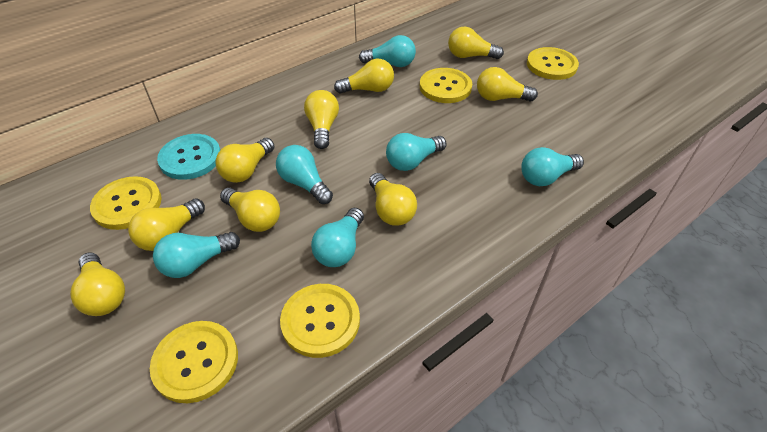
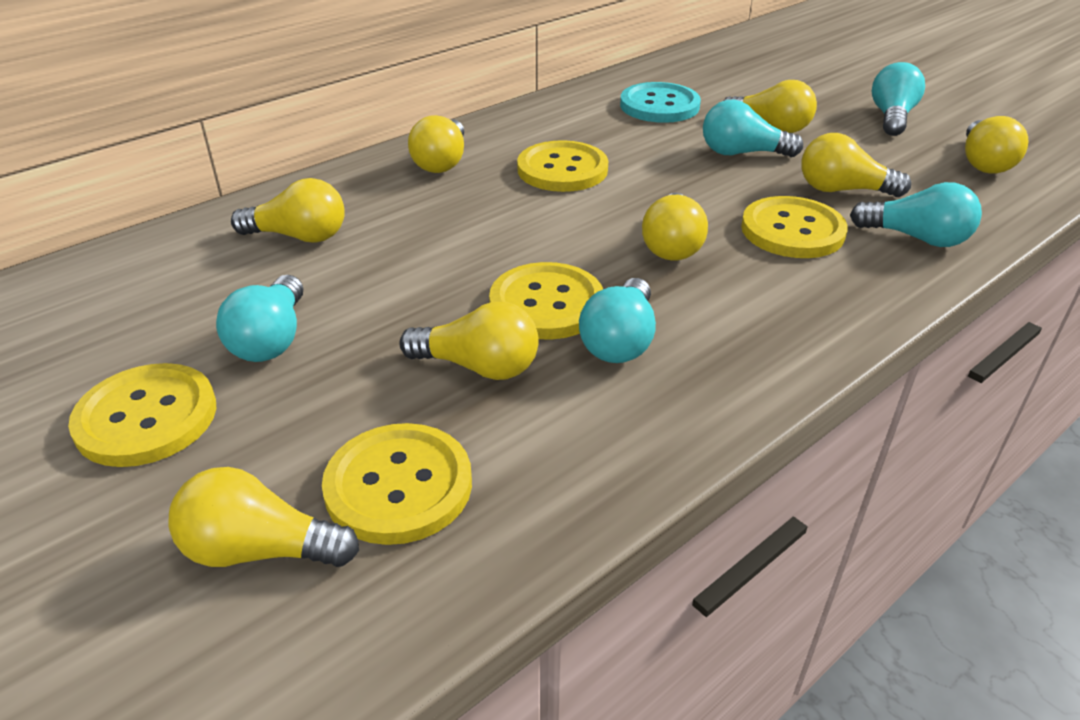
turquoise light bulb: [153,232,240,278] [276,145,333,204] [311,208,364,267] [359,35,416,67] [386,133,446,171] [521,147,584,186] = 6 -> [216,275,303,362] [579,278,656,363] [703,99,803,157] [850,182,982,247] [872,62,925,136] = 5
yellow light bulb: [70,253,125,316] [128,199,205,251] [215,138,275,183] [220,188,280,232] [304,90,339,149] [334,59,394,94] [369,173,417,226] [448,27,504,59] [477,67,538,102] = 9 -> [169,467,359,567] [231,178,345,243] [399,302,539,380] [408,115,464,173] [642,193,708,261] [724,80,817,133] [801,133,911,197] [965,116,1028,174] = 8

